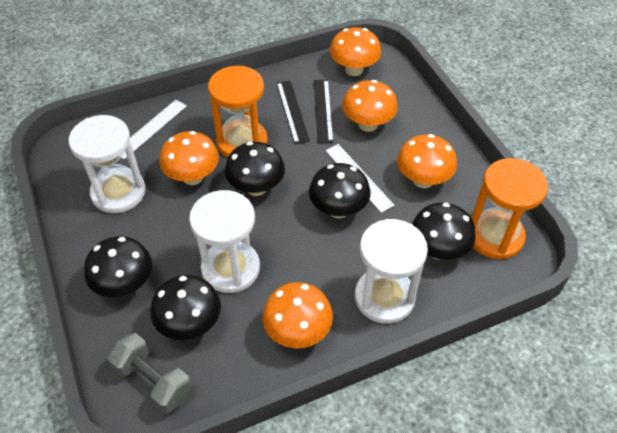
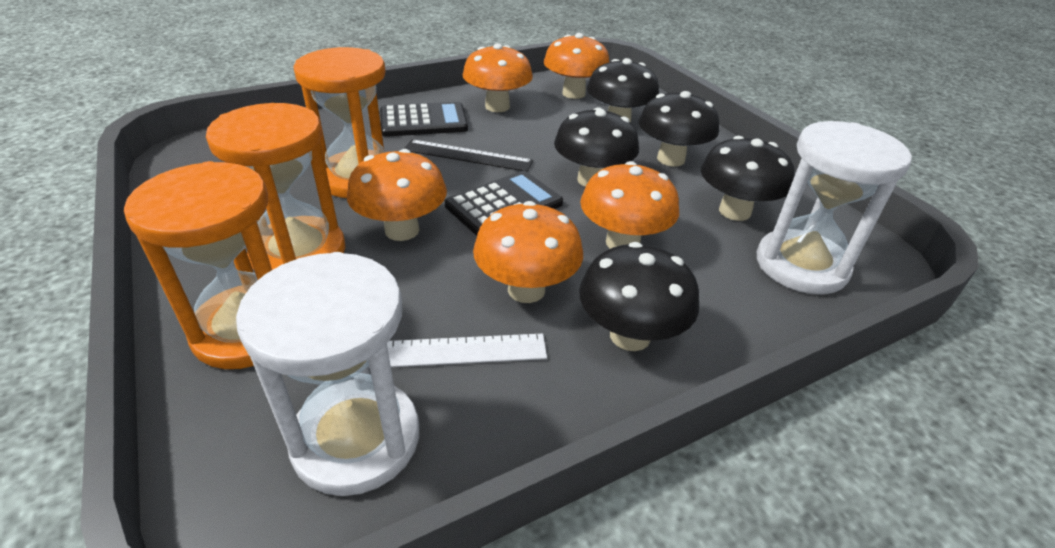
black calculator: none = 0 -> [380,102,468,137] [445,171,563,236] = 2
black ruler: [277,80,310,144] [314,80,334,143] = 2 -> [404,140,533,172] = 1
grey dumbbell: [107,333,192,414] = 1 -> none = 0
orange hourglass: [208,66,268,157] [472,158,548,260] = 2 -> [124,161,272,369] [206,103,346,270] [293,47,386,198] = 3
white hourglass: [69,115,146,213] [189,190,260,293] [355,219,428,324] = 3 -> [236,252,419,496] [757,121,912,295] = 2
white ruler: [121,100,187,159] [326,144,394,213] = 2 -> [369,333,547,369] = 1

